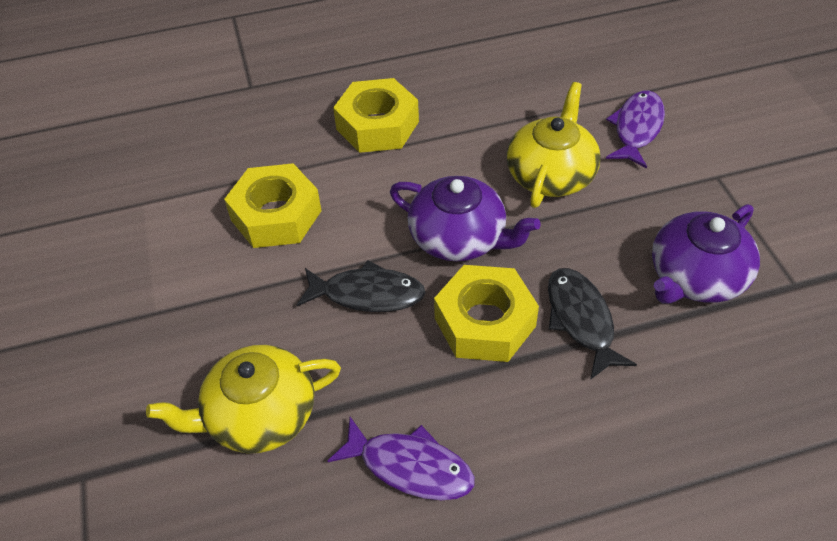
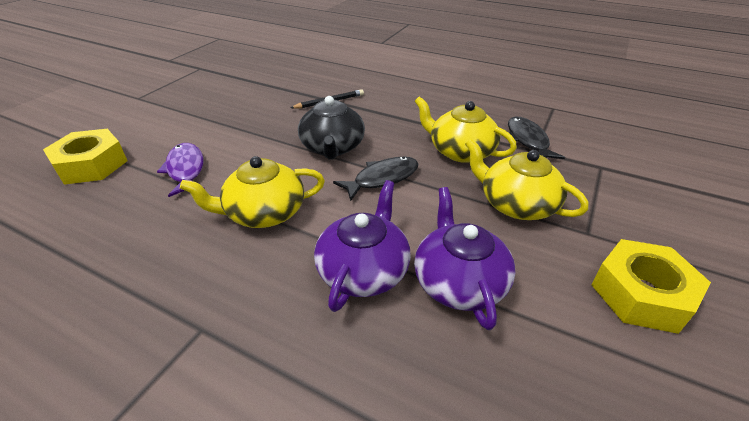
black pencil: none = 0 -> [290,89,364,108] = 1
black teapot: none = 0 -> [298,96,365,159] = 1
purple fish: [327,417,475,500] [606,90,665,168] = 2 -> [157,143,205,197] = 1
yellow nut: [224,163,322,248] [333,78,419,153] [434,265,539,362] = 3 -> [43,129,127,185] [591,239,711,334] = 2
yellow teapot: [146,345,341,453] [507,82,601,208] = 2 -> [180,156,325,228] [415,96,517,163] [465,139,588,220] = 3

